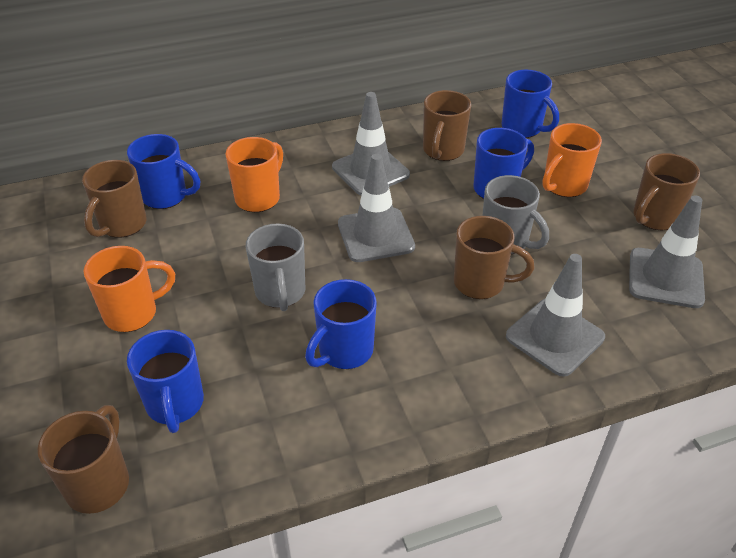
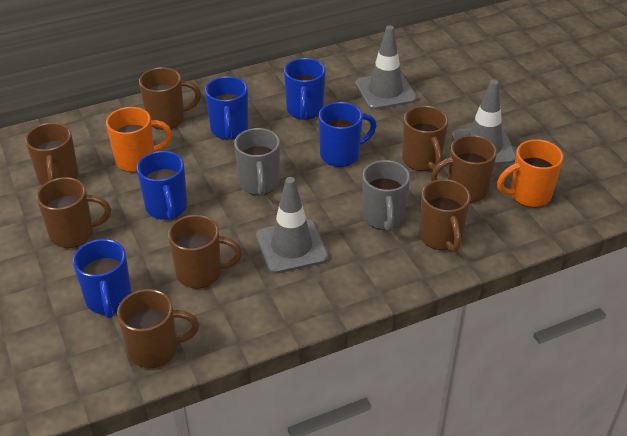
brown mug: [38,405,129,514] [82,160,147,238] [423,90,471,161] [454,216,534,299] [633,153,700,231] = 5 -> [25,123,79,185] [36,177,111,248] [117,289,199,368] [139,67,201,130] [168,215,242,289] [402,106,448,171] [419,179,471,252] [431,135,497,203] = 8
grey traffic cone: [332,92,410,195] [338,154,415,262] [506,254,605,377] [629,195,705,308] = 4 -> [256,177,328,274] [355,26,417,110] [452,80,516,165] = 3
orange mug: [84,246,175,332] [226,137,283,212] [542,123,602,197] = 3 -> [106,107,172,172] [497,139,563,207] = 2

